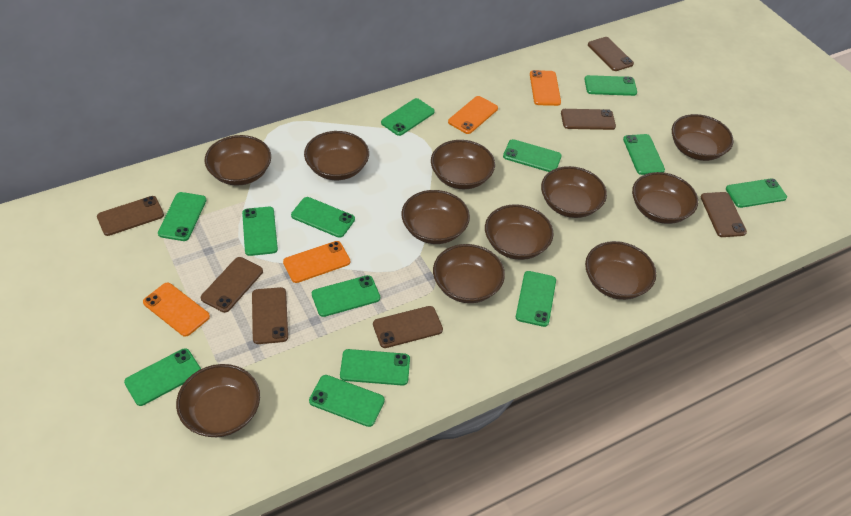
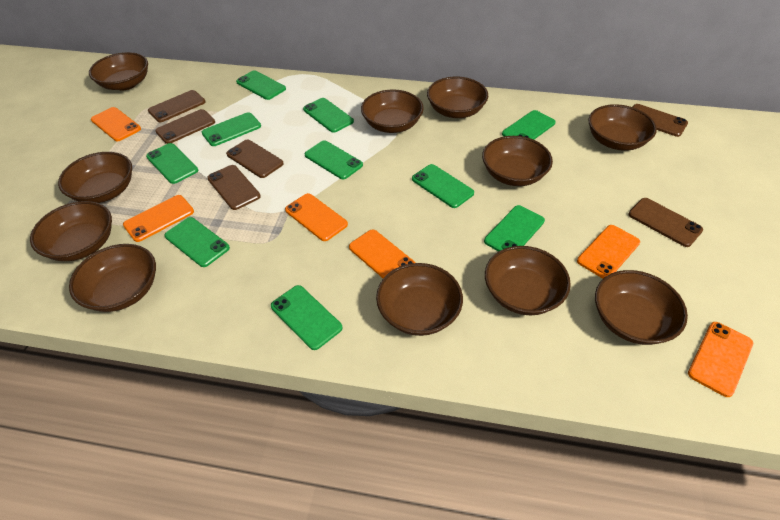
brown phone: [97,196,164,236] [201,257,263,313] [252,287,288,344] [373,306,443,348] [561,109,616,130] [588,37,634,71] [701,192,747,237] = 7 -> [148,90,206,122] [155,109,215,144] [207,165,261,210] [226,140,284,178] [628,198,703,247] [633,104,688,137] = 6
green phone: [124,348,201,406] [158,192,206,241] [242,207,278,256] [291,197,355,238] [309,375,385,427] [312,275,380,317] [340,349,410,386] [381,98,435,136] [503,139,562,172] [516,271,556,327] [584,75,637,96] [623,134,665,175] [726,178,787,208] = 13 -> [146,143,198,184] [165,217,230,267] [202,112,261,146] [236,70,286,100] [271,285,343,350] [303,98,354,133] [305,140,363,179] [412,164,474,208] [484,205,545,252] [502,110,556,140] = 10
orange phone: [143,283,210,337] [283,241,350,283] [448,96,498,134] [530,70,561,106] = 4 -> [91,107,141,141] [123,195,194,242] [285,193,348,241] [349,230,416,278] [577,225,640,279] [688,322,753,397] = 6

